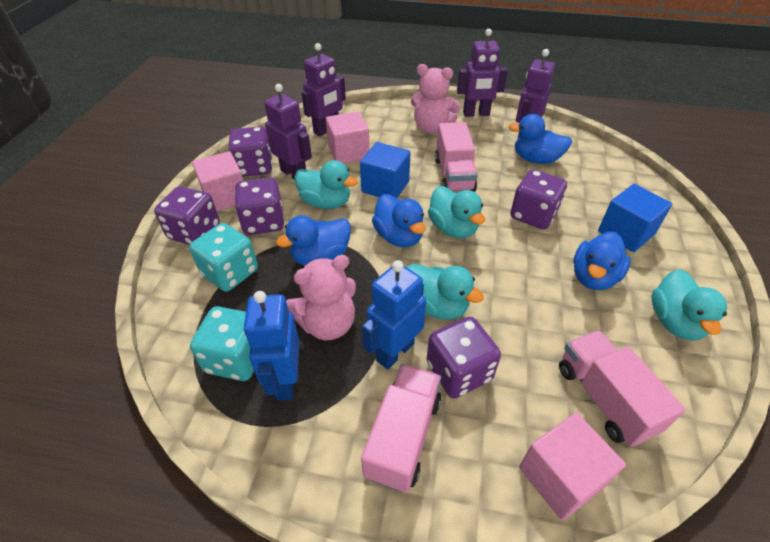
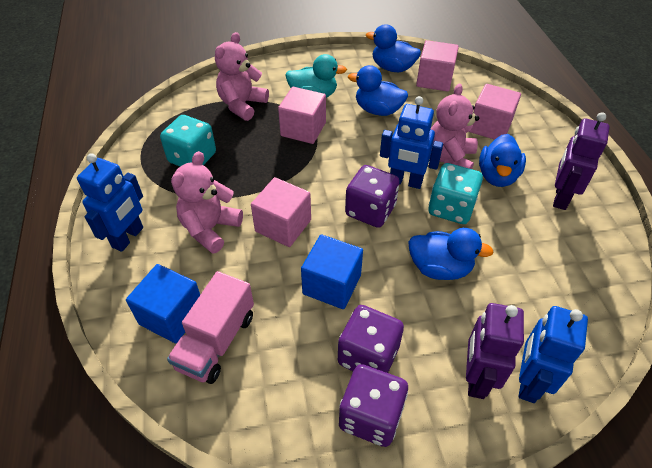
blue robot: [244,291,300,400] [362,260,426,369] = 2 -> [77,153,143,252] [380,96,443,189] [518,306,588,403] = 3
pink cube: [192,151,243,211] [326,111,370,164] [519,413,626,520] = 3 -> [251,177,311,247] [278,87,326,144] [416,40,459,92] [469,84,521,140] = 4
pink teddy bear: [286,255,356,340] [411,64,461,133] = 2 -> [171,151,243,254] [215,32,269,121] [430,84,479,169] = 3
pink truck: [361,364,441,493] [435,122,478,192] [559,330,686,447] = 3 -> [167,271,254,384] = 1
purple dice: [154,186,220,245] [228,126,272,177] [235,178,284,235] [426,317,501,398] [510,169,567,230] = 5 -> [338,305,404,373] [339,364,408,447] [345,165,400,228] = 3
purple robot: [264,84,312,180] [302,43,346,137] [457,29,508,117] [516,49,555,137] = 4 -> [466,303,524,399] [553,112,610,210] = 2
turquoise duck: [294,160,358,209] [407,264,484,319] [428,186,485,238] [652,269,727,341] = 4 -> [285,54,347,98] = 1

